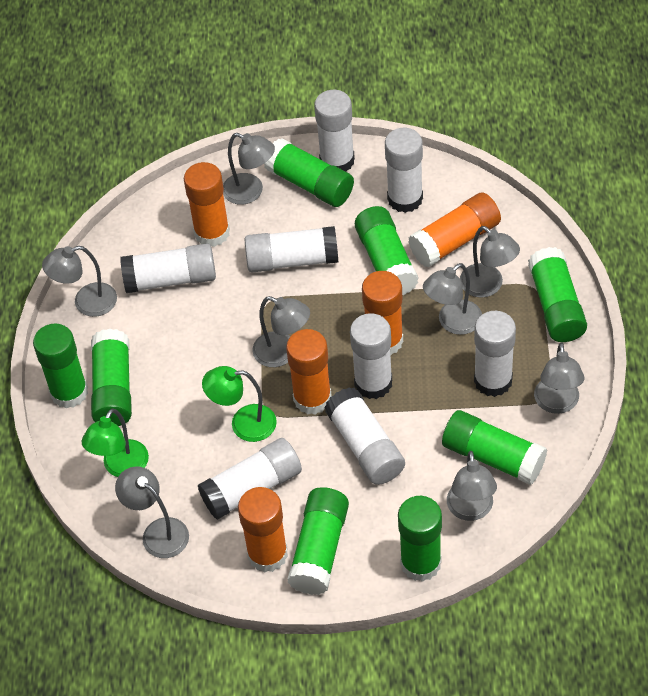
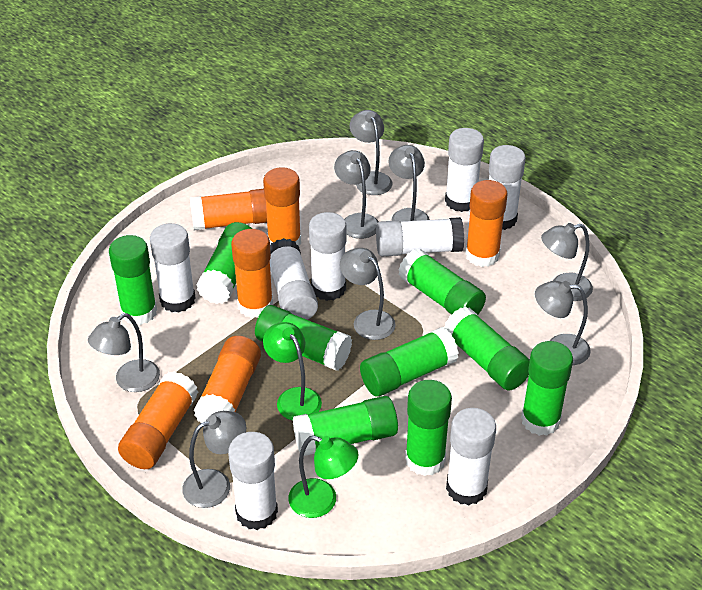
green glue stick: [33,324,88,409] [91,329,132,426] [264,138,354,207] [288,487,349,595] [355,206,419,295] [398,496,442,582] [442,410,547,485] [528,247,587,342] = 8 -> [109,235,157,325] [196,222,252,304] [255,305,352,371] [293,396,398,456] [360,327,459,397] [399,248,486,315] [405,380,452,476] [444,306,530,391] [521,341,573,436] = 9
orange glue stick: [184,162,230,247] [238,487,288,573] [286,329,332,415] [362,271,403,355] [408,193,501,268] = 5 -> [118,371,198,469] [190,189,267,230] [194,336,261,423] [231,229,273,318] [263,167,301,246] [465,180,508,267] = 6

